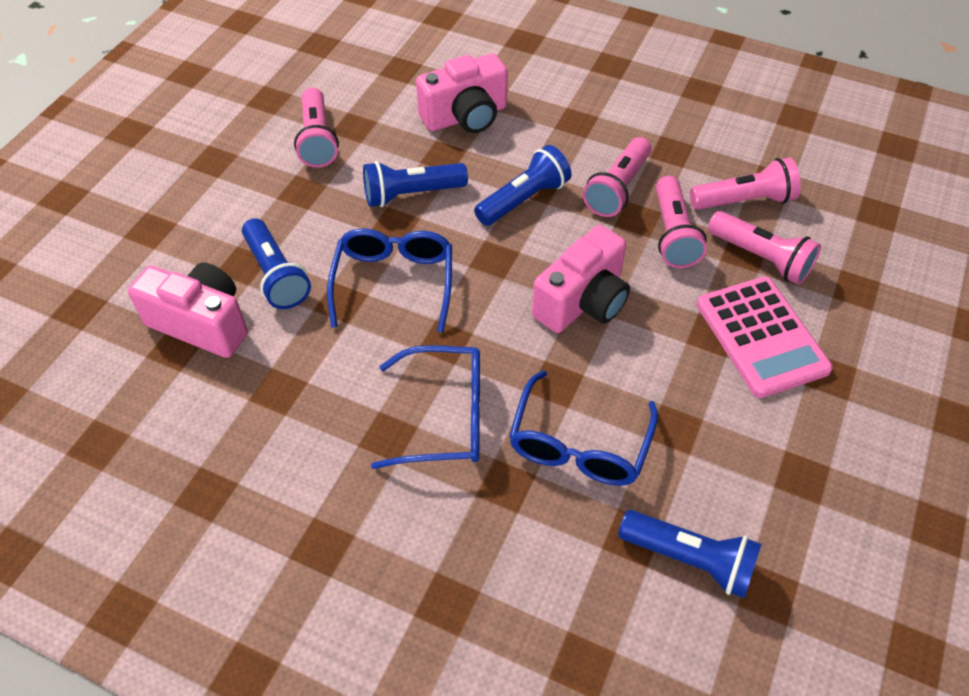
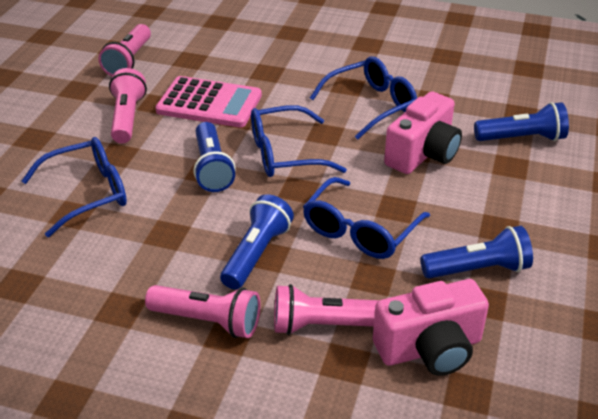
blue glasses: [327,228,452,332] [371,345,480,469] [509,370,658,486] = 3 -> [22,137,127,237] [251,105,347,177] [303,177,430,259] [310,57,417,140] = 4
pink camera: [128,262,248,358] [416,53,508,133] [532,225,630,333] = 3 -> [373,279,489,376] [384,91,462,174] = 2
pink flashlight: [294,87,339,167] [583,137,652,217] [656,176,707,268] [690,158,801,210] [708,211,821,285] = 5 -> [98,24,151,76] [109,68,147,143] [145,285,261,338] [274,284,380,335] = 4

